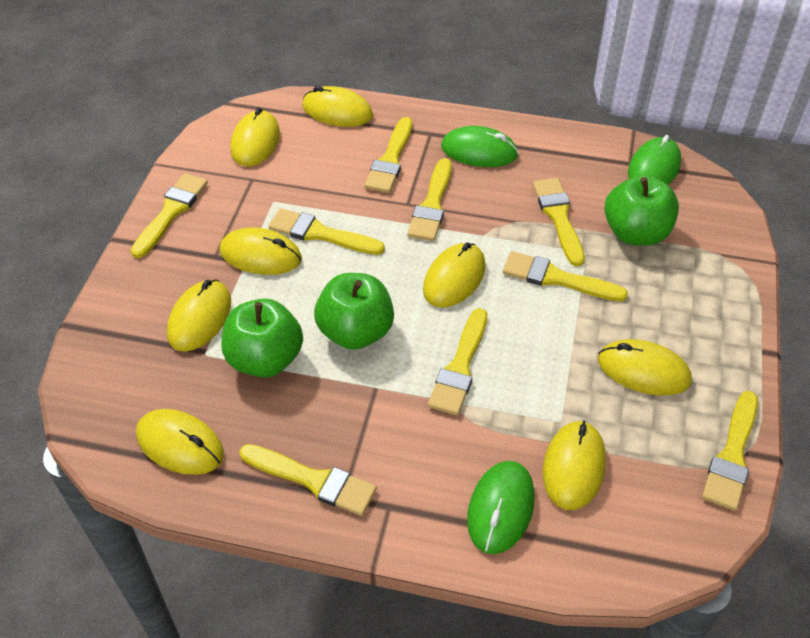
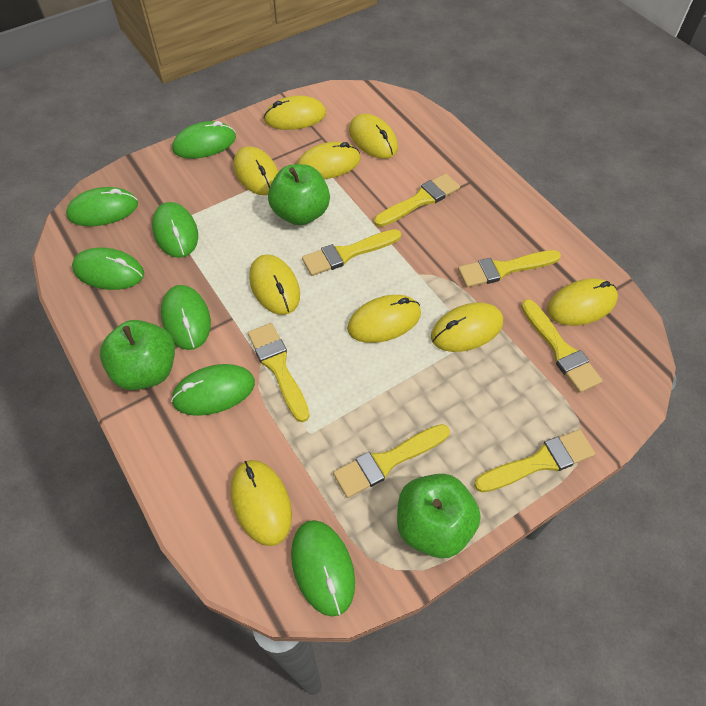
green mouse: [441,126,518,167] [467,461,535,554] [628,135,681,185] = 3 -> [66,187,138,226] [72,248,144,290] [152,202,198,258] [161,285,211,350] [171,364,255,416] [172,121,236,159] [291,520,355,617] = 7
yellow brush: [131,173,208,258] [239,444,377,516] [268,208,385,255] [364,117,412,193] [407,158,452,241] [428,308,487,415] [503,251,628,302] [533,178,585,267] [702,391,758,511] = 9 -> [248,323,310,422] [302,229,401,276] [333,424,450,498] [374,174,460,227] [458,250,561,288] [474,429,595,492] [521,299,603,393] = 7
yellow mouse: [136,409,224,475] [167,280,231,352] [219,227,302,275] [230,108,280,167] [302,86,373,127] [423,242,486,308] [543,420,606,510] [598,339,692,396] = 8 -> [231,460,292,546] [234,146,278,195] [249,254,300,315] [264,96,326,130] [297,142,361,179] [347,295,421,343] [349,114,398,159] [431,303,503,352] [547,278,618,326] = 9

